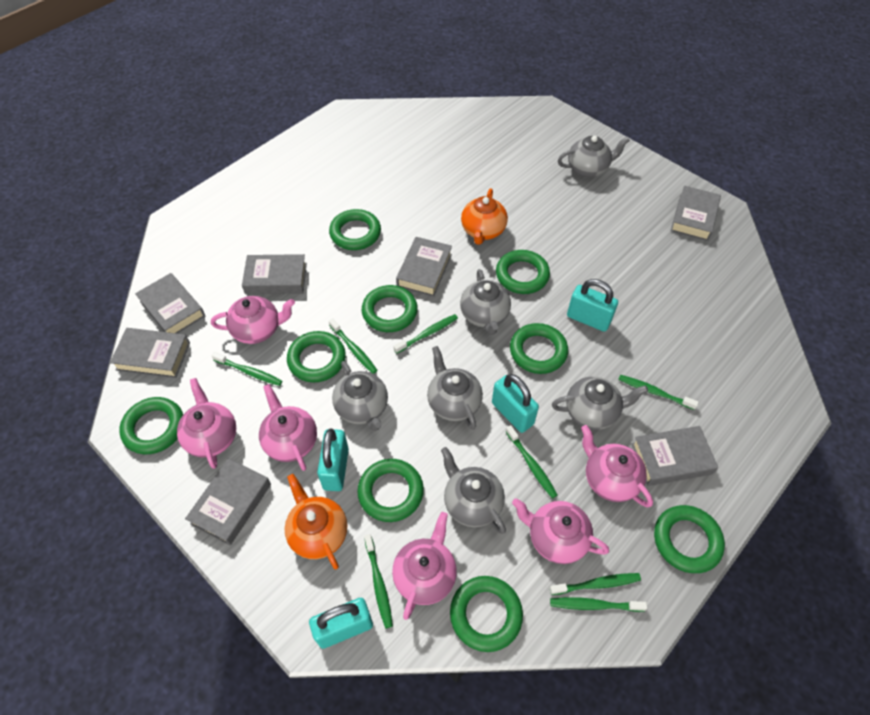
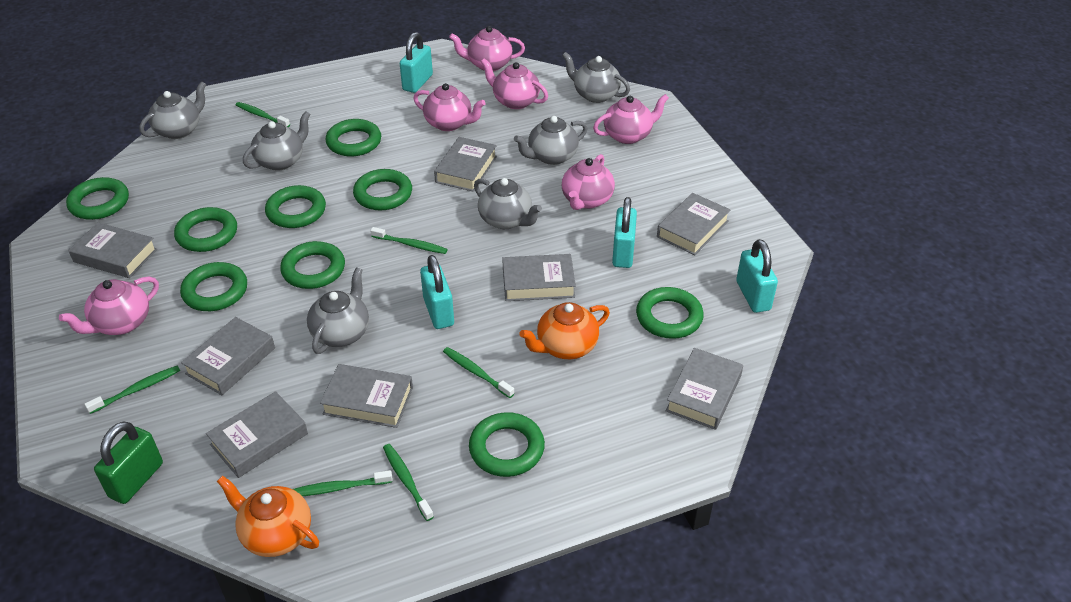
green padlock: none = 0 -> [94,421,163,504] = 1
green toothbrush: [212,352,282,386] [329,318,378,374] [364,534,393,629] [393,314,458,354] [505,425,557,499] [550,573,641,595] [550,597,647,612] [618,375,699,410] = 8 -> [84,366,180,414] [236,102,290,127] [293,470,393,496] [370,227,448,254] [383,444,434,521] [443,347,515,398] = 6
grey book: [110,328,190,378] [135,273,205,334] [185,458,271,546] [242,254,307,294] [396,237,452,297] [632,426,718,486] [670,186,721,241] = 7 -> [68,222,157,278] [181,317,275,395] [206,391,308,478] [320,364,413,428] [434,137,497,192] [502,254,576,301] [657,193,730,255] [666,348,743,430] = 8

